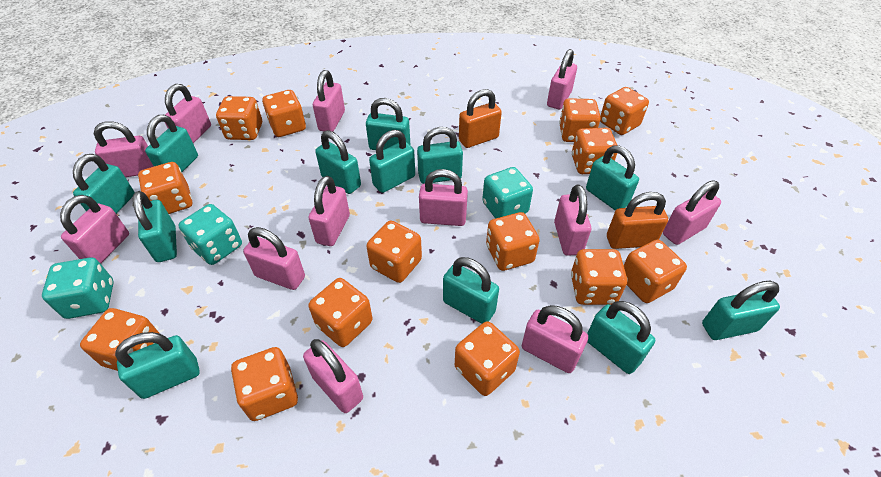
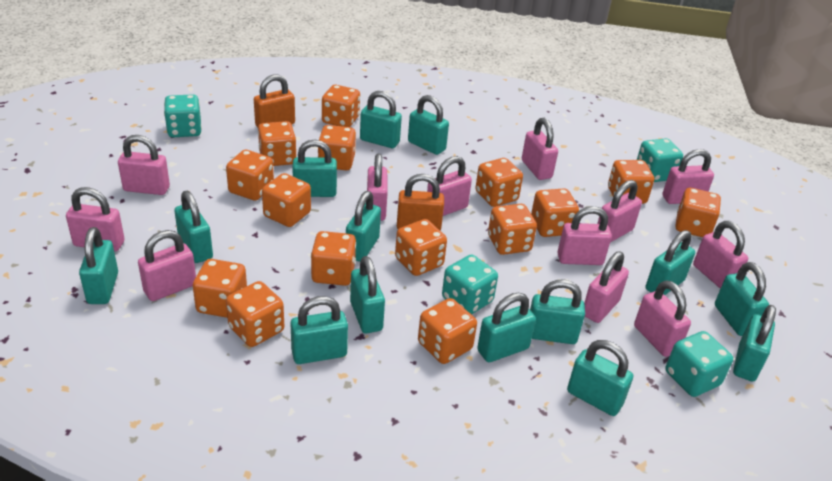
orange dice: [80,308,160,371] [138,162,192,214] [216,96,262,140] [231,347,298,421] [262,90,306,137] [309,278,373,347] [367,221,422,283] [455,321,520,396] [486,212,540,271] [559,98,601,142] [571,249,627,305] [572,128,617,174] [600,87,649,135] [624,239,687,303] = 14 -> [193,259,247,318] [226,150,274,201] [226,281,284,347] [258,121,297,166] [262,173,311,227] [311,231,356,286] [318,125,356,170] [322,85,360,127] [395,219,447,276] [418,298,477,364] [475,158,523,207] [488,204,537,255] [531,188,579,237] [608,160,654,204] [675,188,721,237] = 15
turquoise dice: [42,258,114,319] [178,204,242,265] [482,167,533,219] = 3 -> [164,94,202,137] [442,254,498,315] [637,138,683,182] [665,331,733,397] = 4
turquoise padlock: [73,154,135,214] [115,332,200,399] [133,191,177,262] [145,115,198,172] [315,130,361,194] [366,98,410,150] [369,130,415,193] [417,127,463,184] [443,257,499,324] [586,145,639,211] [587,301,655,374] [702,281,780,340] = 12 -> [79,227,118,304] [174,191,213,263] [290,296,348,364] [292,140,337,197] [346,191,381,262] [350,256,385,333] [360,91,402,148] [408,95,449,155] [477,293,536,362] [530,280,585,344] [567,340,633,416] [646,230,695,295] [715,262,769,336] [733,305,776,382] = 14

